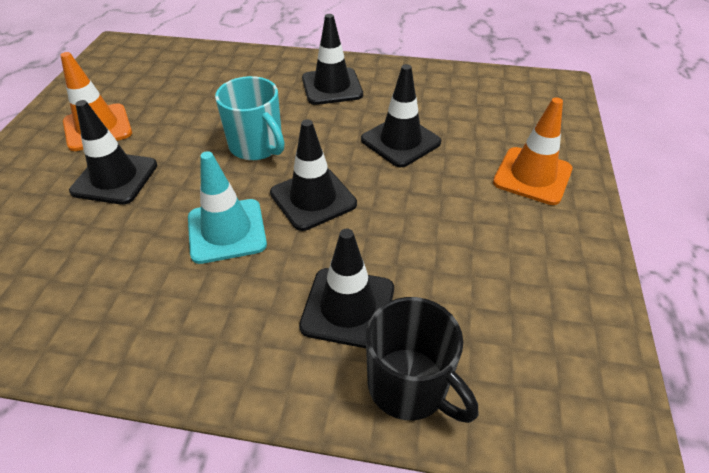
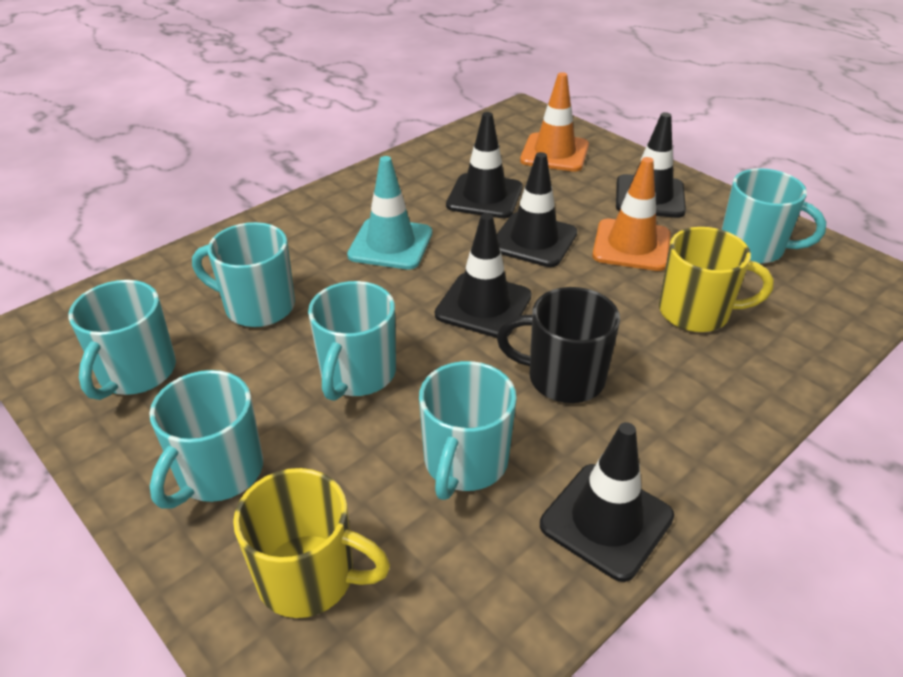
turquoise mug: [215,76,285,160] = 1 -> [69,280,176,400] [149,370,263,509] [192,222,295,327] [308,281,396,401] [419,361,517,500] [722,168,826,264] = 6
yellow mug: none = 0 -> [233,468,390,618] [659,227,774,332] = 2

